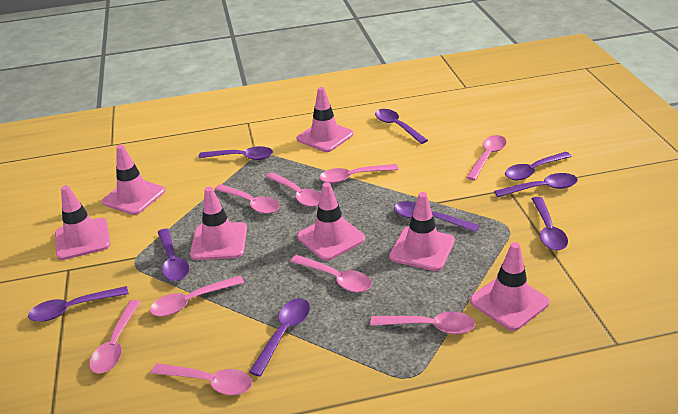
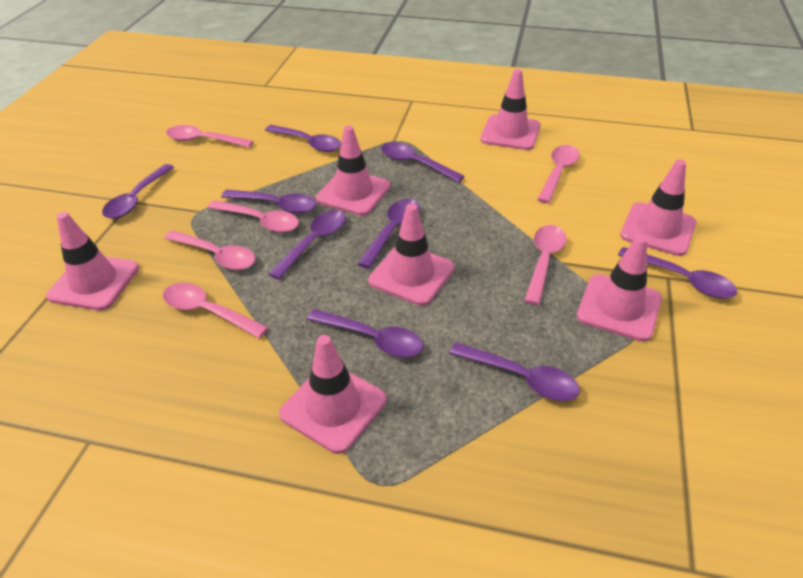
pink spoon: [89,300,141,374] [150,276,244,317] [151,363,253,395] [214,184,279,214] [266,172,321,207] [290,255,372,292] [319,164,398,183] [370,312,475,334] [466,135,507,181] = 9 -> [163,283,268,338] [164,230,256,270] [166,125,253,148] [208,200,299,233] [524,225,567,305] [537,145,580,203] = 6

